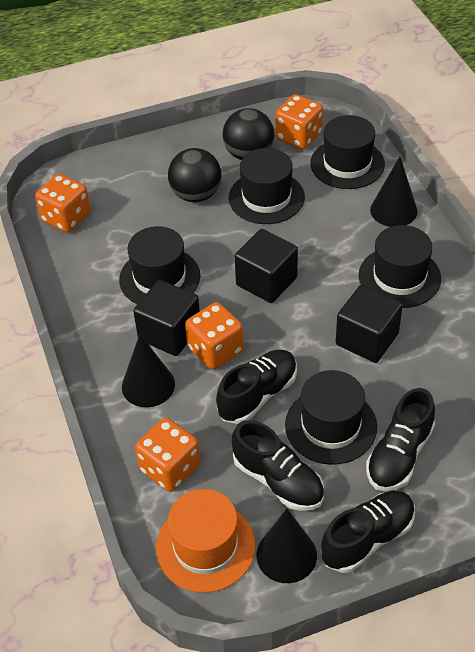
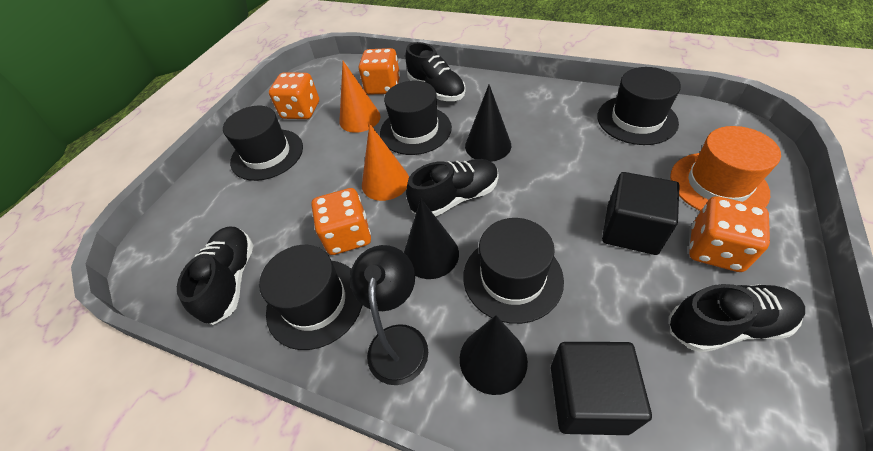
black ball: [168,148,222,202] [222,108,274,160] = 2 -> none = 0
black cube: [133,280,200,356] [235,229,298,303] [336,285,403,363] = 3 -> [551,342,652,435] [602,172,680,255] = 2
black lamp: none = 0 -> [350,245,428,385] = 1
orange cone: none = 0 -> [339,61,380,133] [362,123,409,201] = 2

